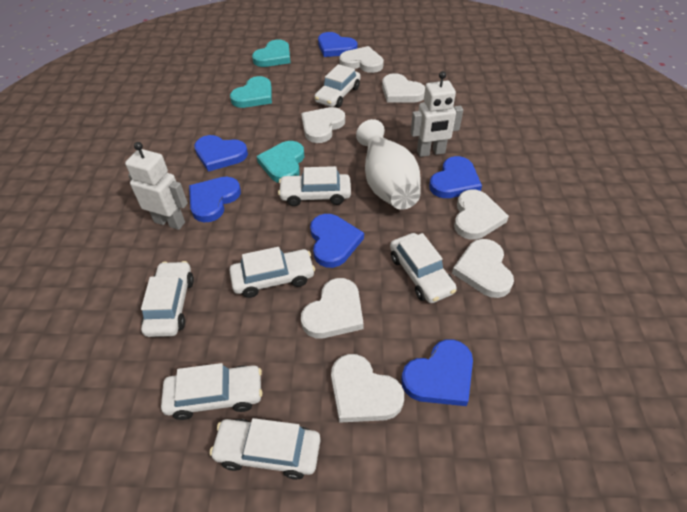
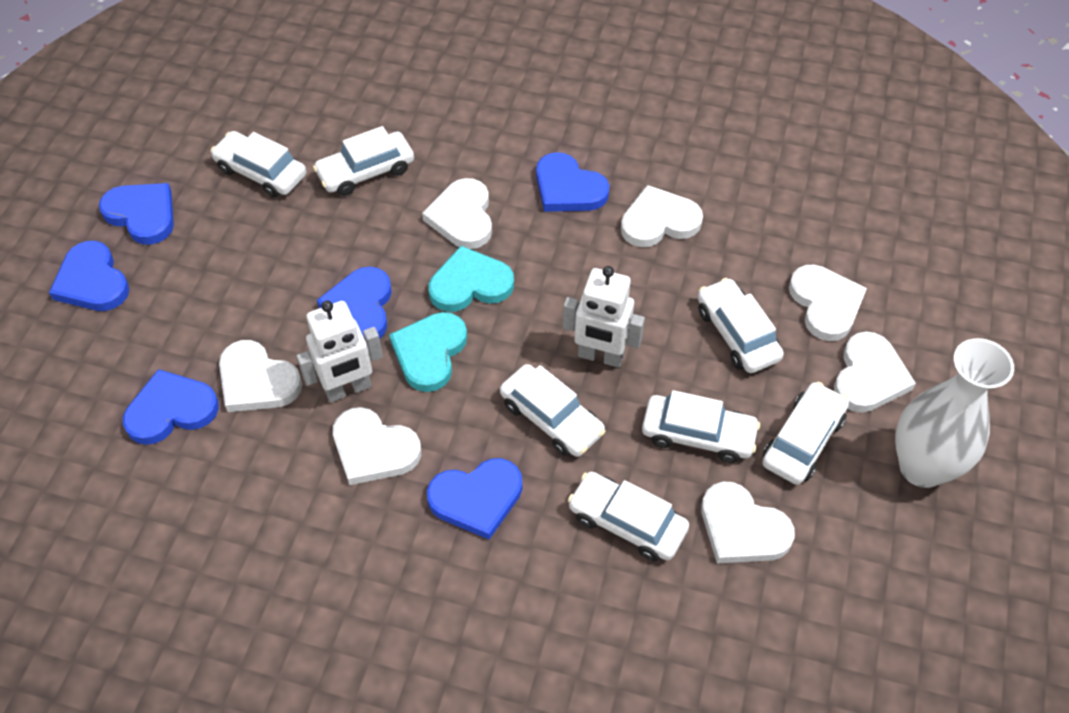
turquoise heart: [230,76,272,108] [252,40,291,67] [257,141,304,183] = 3 -> [389,312,467,392] [429,246,514,312] = 2

